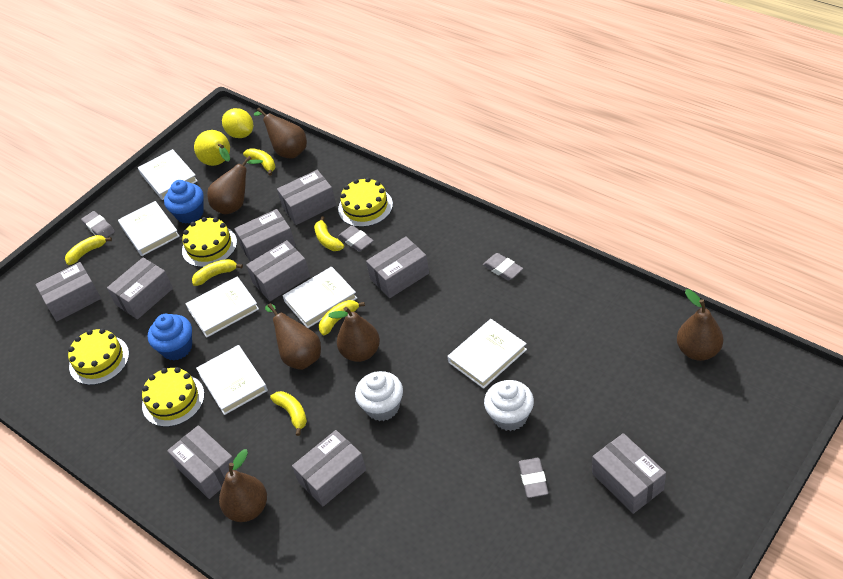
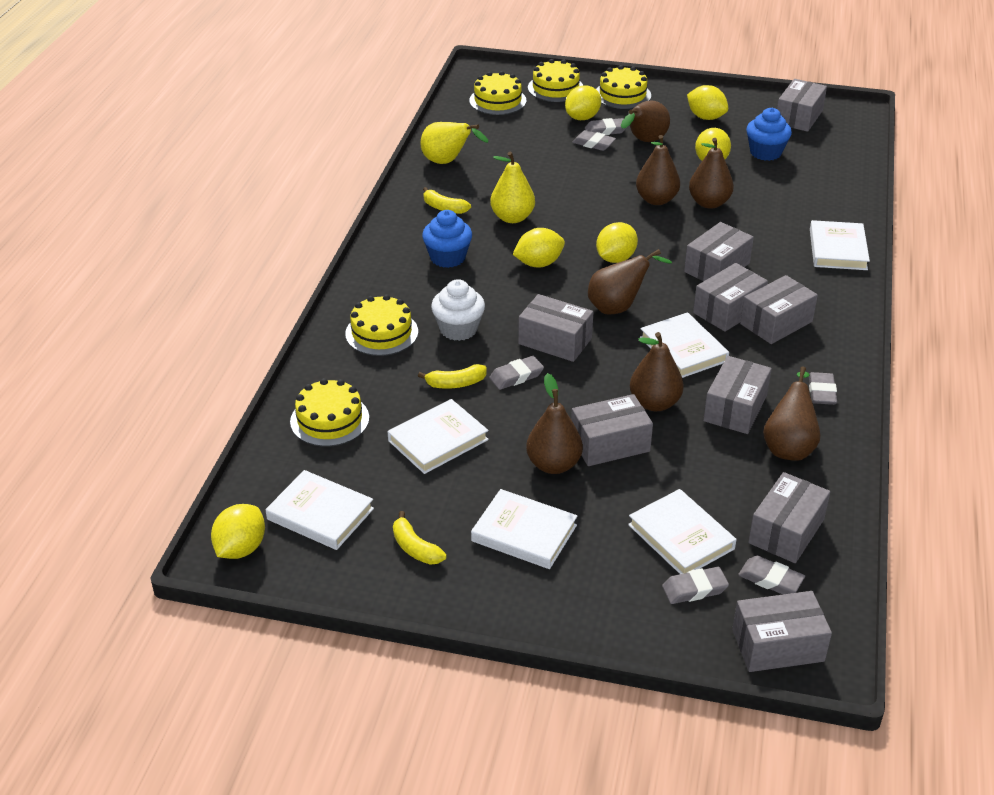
brown pear: [207,156,263,215] [219,449,267,522] [253,108,307,159] [265,303,321,370] [328,307,380,362] [677,289,723,361] = 6 -> [526,373,583,474] [588,249,672,314] [621,101,670,142] [630,332,684,411] [636,135,680,205] [689,138,734,209] [763,367,820,461] = 7
grey eraser: [81,211,115,238] [338,225,374,252] [483,253,523,281] [519,458,548,498] = 4 -> [489,356,544,390] [572,130,616,151] [585,118,627,135] [662,567,729,604] [738,556,805,595] [809,372,837,405] = 6
white cupcake: [355,371,403,421] [484,380,534,431] = 2 -> [431,279,485,341] = 1
yellow banana: [65,235,112,265] [192,259,243,286] [243,148,276,176] [270,391,307,436] [314,216,344,251] [319,300,365,335] = 6 -> [393,511,447,565] [418,364,486,389] [423,187,471,214] = 3
yellow cake: [68,328,129,385] [142,367,204,427] [182,217,237,267] [338,178,393,227] = 4 -> [290,378,369,447] [345,295,418,356] [469,71,527,115] [528,59,584,102] [596,65,651,109] = 5
yellow lemon: [222,108,253,138] = 1 -> [211,504,265,559] [513,228,565,268] [565,85,601,120] [596,222,638,263] [687,85,728,120] [695,128,731,161] = 6
yellow pear: [194,130,230,166] = 1 -> [421,122,488,164] [490,152,535,223] = 2

